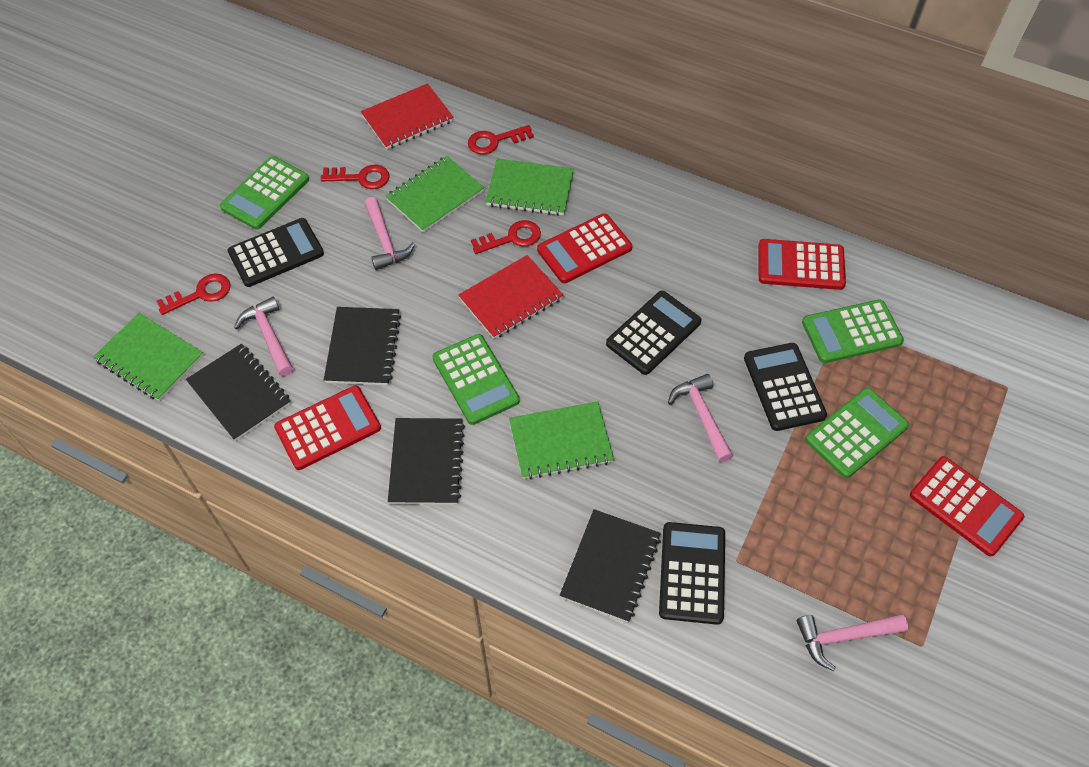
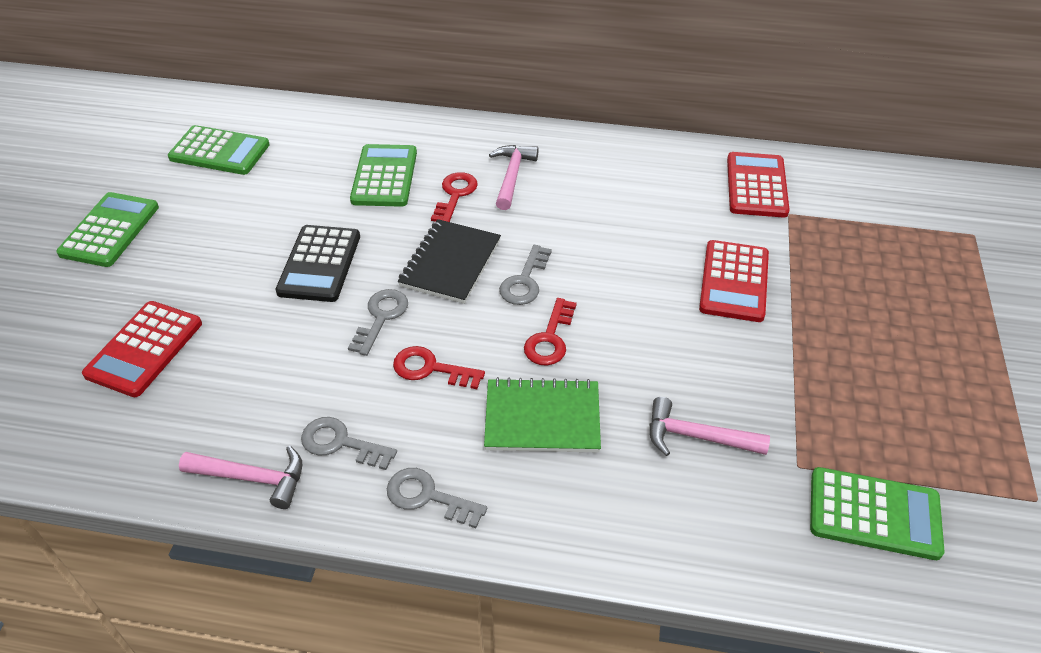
black calculator: [228,218,324,287] [606,291,701,375] [659,522,725,625] [744,343,827,431] = 4 -> [275,225,360,302] = 1
black notebook: [186,344,291,441] [324,307,401,385] [388,418,465,505] [560,509,661,622] = 4 -> [398,219,501,304] = 1
green notebook: [93,313,204,401] [386,156,484,233] [485,159,574,216] [509,401,614,479] = 4 -> [484,377,601,453] = 1
grey key: none = 0 -> [301,417,397,470] [348,289,408,356] [387,468,487,528] [499,245,552,305] = 4
pink hammer: [234,297,293,376] [364,197,415,270] [668,374,733,462] [797,614,908,671] = 4 -> [179,446,302,509] [489,145,539,210] [650,397,770,456] = 3
red calculator: [274,386,381,470] [537,213,632,283] [758,239,846,290] [910,456,1024,556] = 4 -> [82,301,202,397] [699,240,769,322] [727,152,790,218] = 3
red key: [157,273,231,315] [321,165,390,189] [468,125,534,154] [471,220,541,254] = 4 -> [393,346,485,389] [431,172,478,222] [524,298,577,366] = 3
red notebook: [361,83,454,150] [458,255,563,339] = 2 -> none = 0

